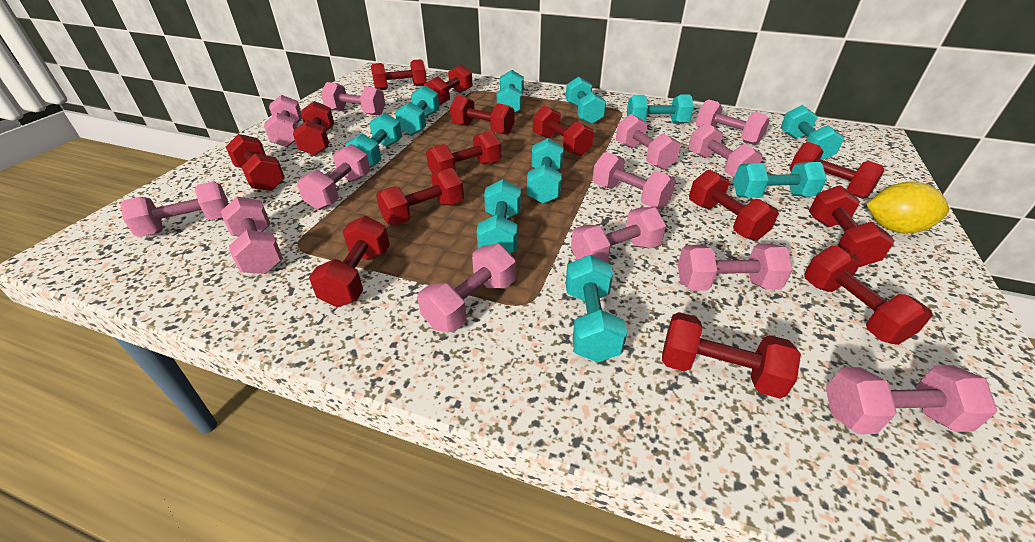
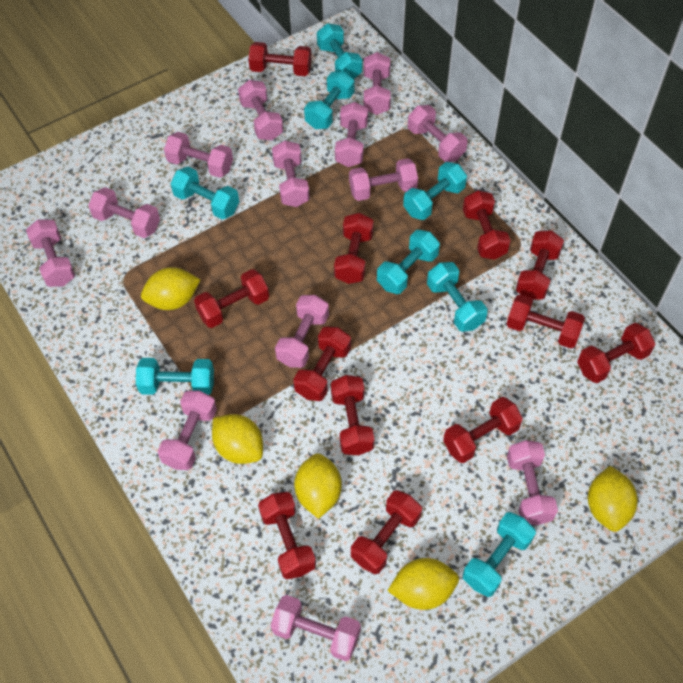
red dumbbell: [226,134,285,191] [293,101,334,156] [309,216,390,307] [371,59,427,90] [376,168,464,225] [424,64,473,105] [426,130,501,174] [450,95,515,135] [533,105,594,156] [662,312,801,399] [689,170,779,241] [789,142,884,199] [804,246,933,345] [809,185,894,267] = 14 -> [194,269,269,328] [248,42,311,76] [258,492,316,579] [293,326,351,401] [331,375,374,456] [334,213,374,284] [351,490,422,574] [443,397,523,463] [463,190,511,260] [507,294,585,348] [516,230,564,300] [577,323,655,383] = 12
turquoise dumbbell: [345,113,402,167] [395,85,439,136] [477,179,521,253] [497,70,524,114] [527,138,563,204] [566,77,606,124] [566,255,627,362] [627,94,694,124] [733,162,827,198] [780,105,844,160] = 10 -> [136,358,214,395] [170,167,239,219] [304,71,354,129] [317,23,362,79] [377,230,440,294] [403,162,467,220] [427,262,488,332] [463,512,536,597] = 8
yellow lemon: [866,182,949,233] = 1 -> [141,267,201,310] [212,414,263,464] [294,453,342,519] [388,558,459,610] [588,466,638,532] = 5

